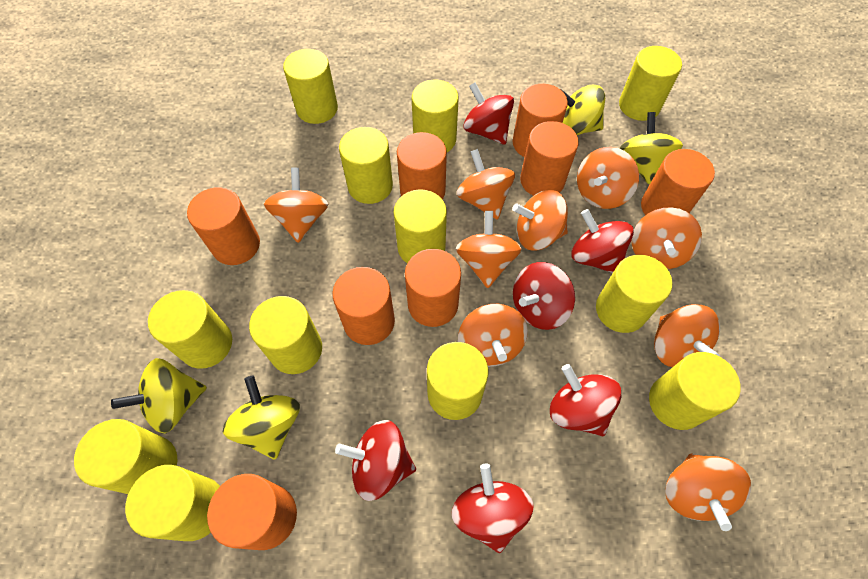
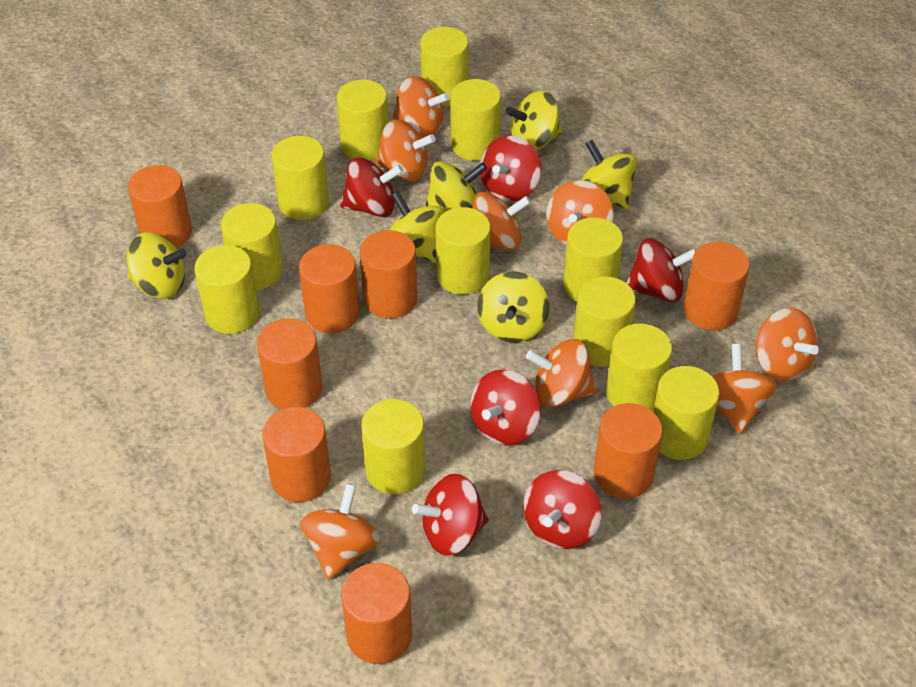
orange spinning top: [264,168,328,243] [456,149,515,220] [456,211,522,288] [458,304,528,367] [512,190,568,251] [577,147,639,209] [632,207,702,269] [654,304,720,367] [665,453,751,531] = 9 -> [300,483,380,580] [375,120,436,181] [393,76,450,137] [473,192,531,251] [526,339,597,407] [546,180,614,245] [712,344,777,434] [756,308,819,381] = 8
yellow spinning top: [111,358,207,433] [223,376,300,460] [560,84,605,135] [620,112,683,184] = 4 -> [127,232,186,299] [389,191,445,263] [426,161,487,212] [477,272,549,342] [505,91,562,151] [581,140,637,209] = 6

